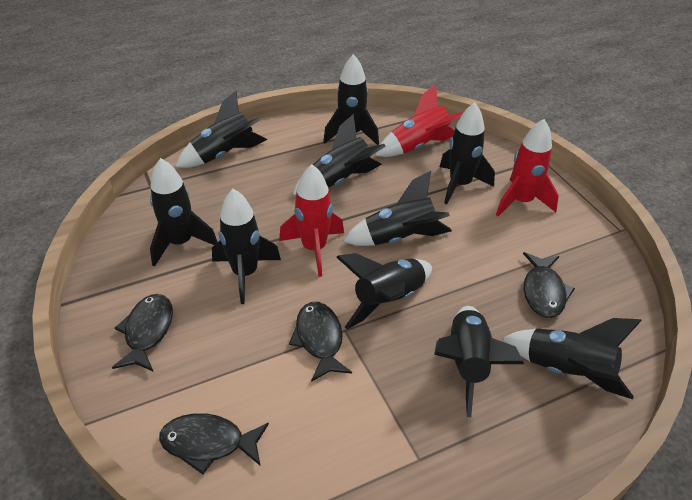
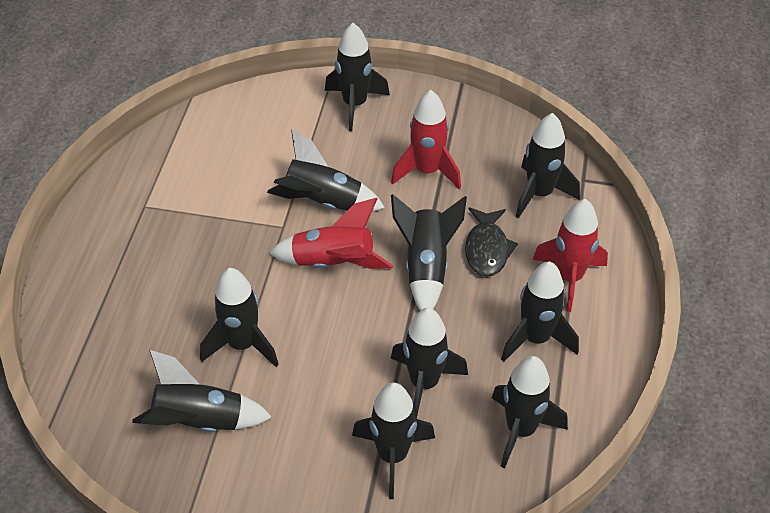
black fish: [112,294,173,372] [159,413,269,475] [289,302,352,382] [523,252,575,318] = 4 -> [465,207,518,277] = 1

